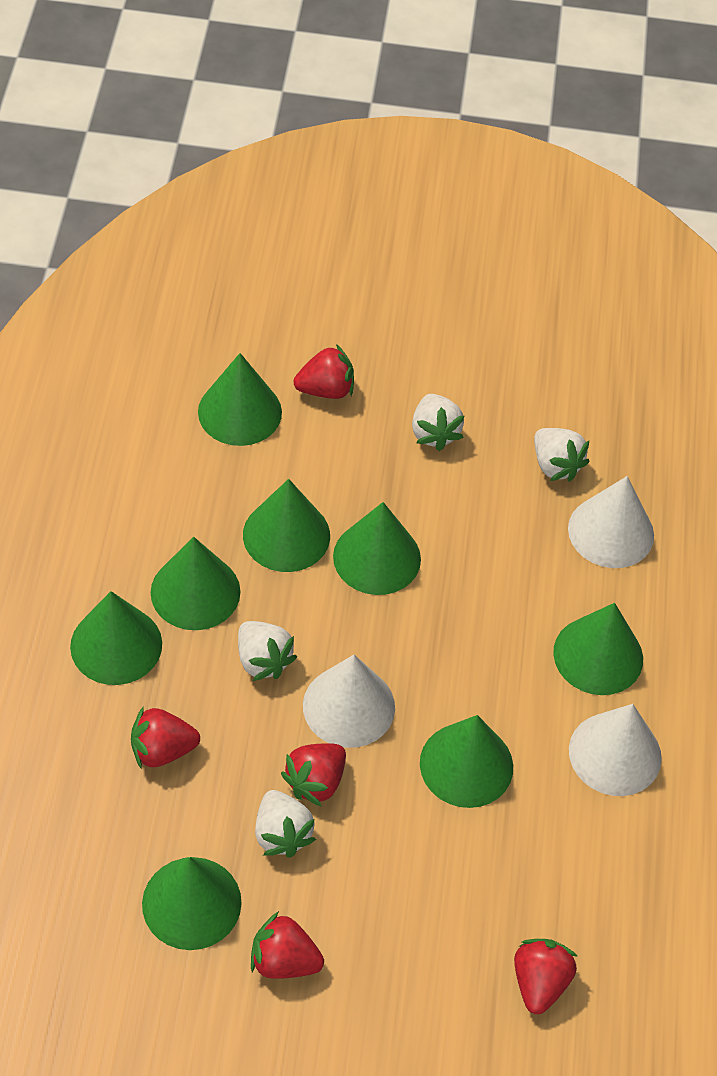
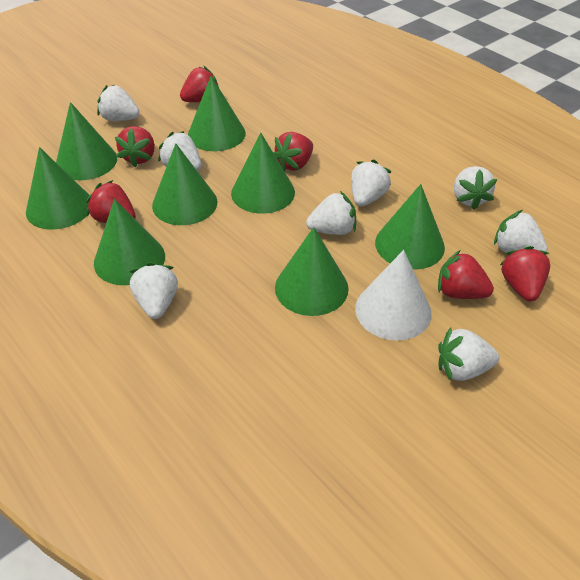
red strawberry: [131,706,200,768] [251,911,324,979] [281,743,346,806] [293,344,354,399] [514,939,578,1014] = 5 -> [87,180,136,223] [115,126,155,167] [180,66,219,102] [273,132,313,171] [438,250,494,299] [500,246,550,301] = 6
white cone: [303,655,395,748] [568,476,654,568] [569,704,662,796] = 3 -> [355,250,432,341] = 1
white strawberry: [238,621,297,681] [255,790,316,858] [412,394,465,451] [534,428,589,482] = 4 -> [97,85,140,121] [130,262,178,319] [158,131,202,171] [306,191,356,235] [351,160,392,206] [438,327,499,382] [454,166,497,210] [494,210,548,253] = 8

